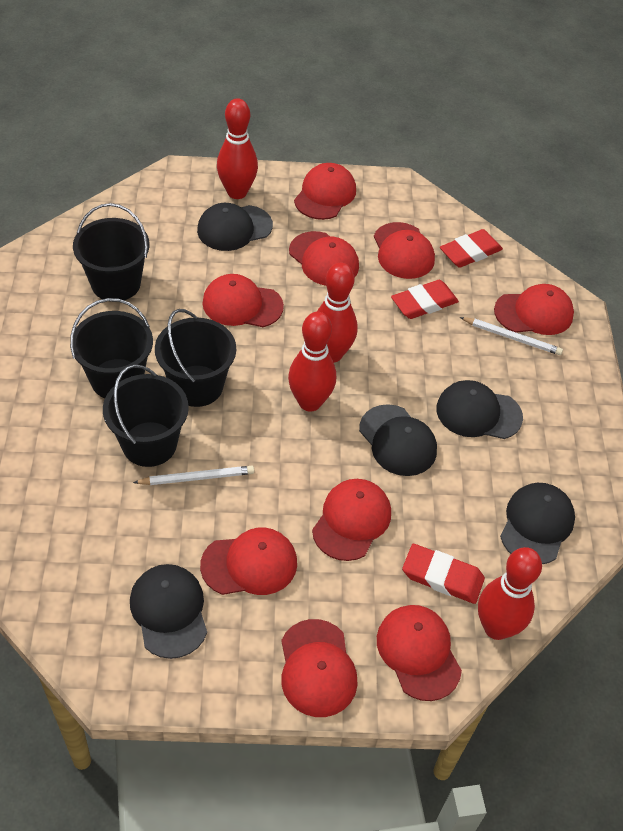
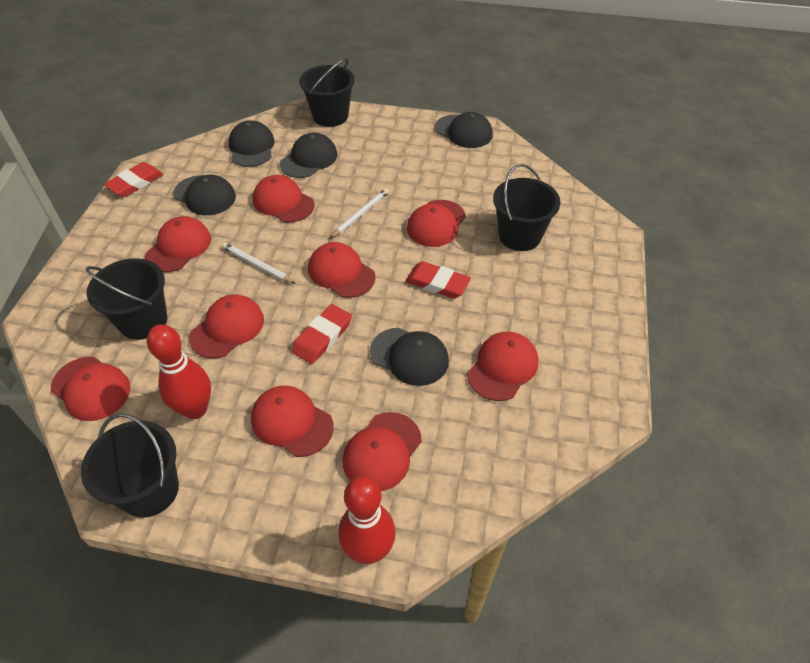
red bowling pin: [217,98,258,199] [288,312,336,412] [317,263,357,363] [478,547,542,640] = 4 -> [147,324,211,419] [339,476,396,564] = 2

